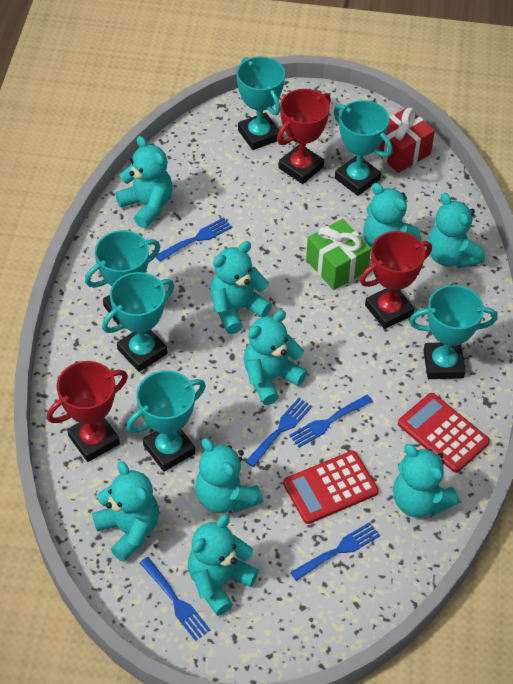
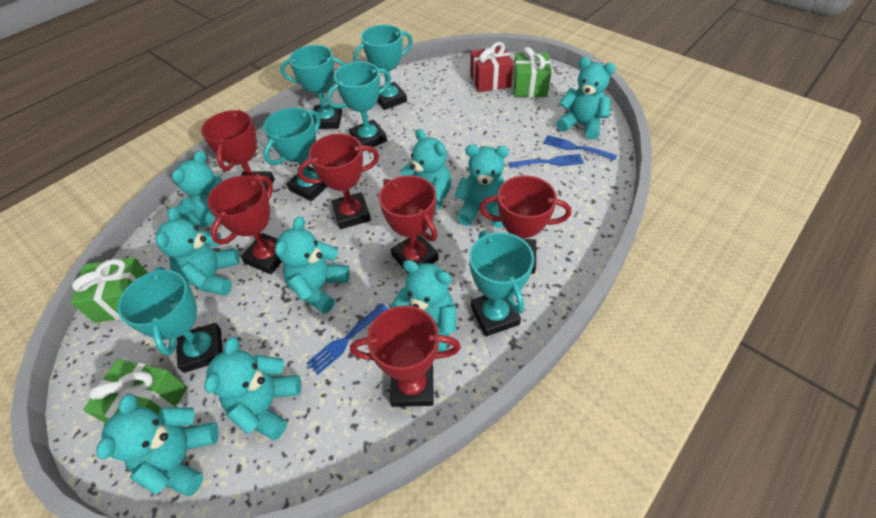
blue fork: [140,557,210,641] [156,217,232,262] [245,398,312,467] [289,395,373,448] [290,522,380,581] = 5 -> [307,304,388,375] [509,154,584,168] [543,135,617,160] = 3
green gift: [306,219,371,290] = 1 -> [70,257,148,323] [83,359,187,423] [513,47,551,97] = 3
red calculator: [283,451,379,524] [398,393,490,473] = 2 -> none = 0
red trophy: [47,361,128,462] [277,89,331,184] [360,231,432,329] = 3 -> [201,110,275,191] [207,176,282,274] [298,133,379,229] [350,305,461,407] [379,175,439,274] [479,175,571,274] = 6

